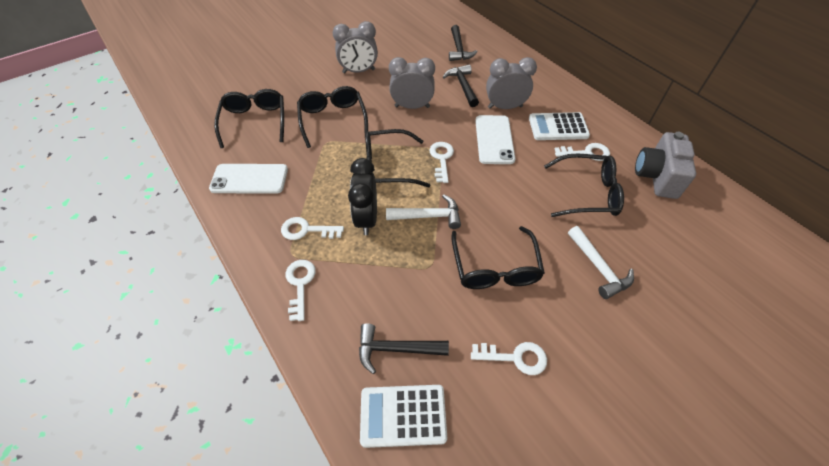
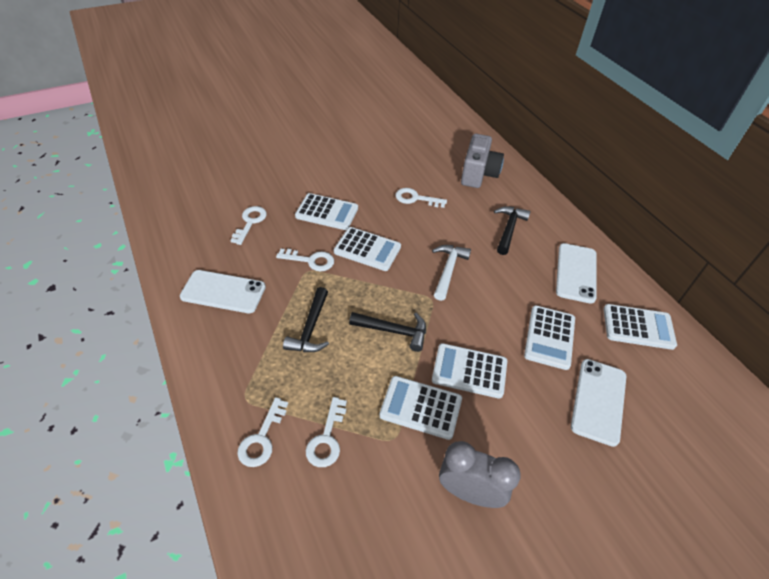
black clock: [348,158,377,235] = 1 -> none = 0
black glasses: [214,89,284,148] [297,86,368,148] [365,129,431,187] [451,226,545,289] [544,154,624,217] = 5 -> none = 0
grey clock: [333,21,378,73] [389,57,435,109] [486,57,537,109] = 3 -> [439,441,521,508] = 1
white calculator: [360,385,447,448] [529,112,590,140] = 2 -> [295,193,358,230] [334,227,401,271] [379,376,462,440] [432,343,507,399] [524,305,575,370] [604,304,677,350] = 6
white hammer: [386,194,461,229] [568,226,634,299] = 2 -> [432,245,471,301] = 1
white phone: [209,164,288,194] [475,115,515,164] = 2 -> [180,270,266,313] [556,243,596,304] [571,359,626,447] = 3

